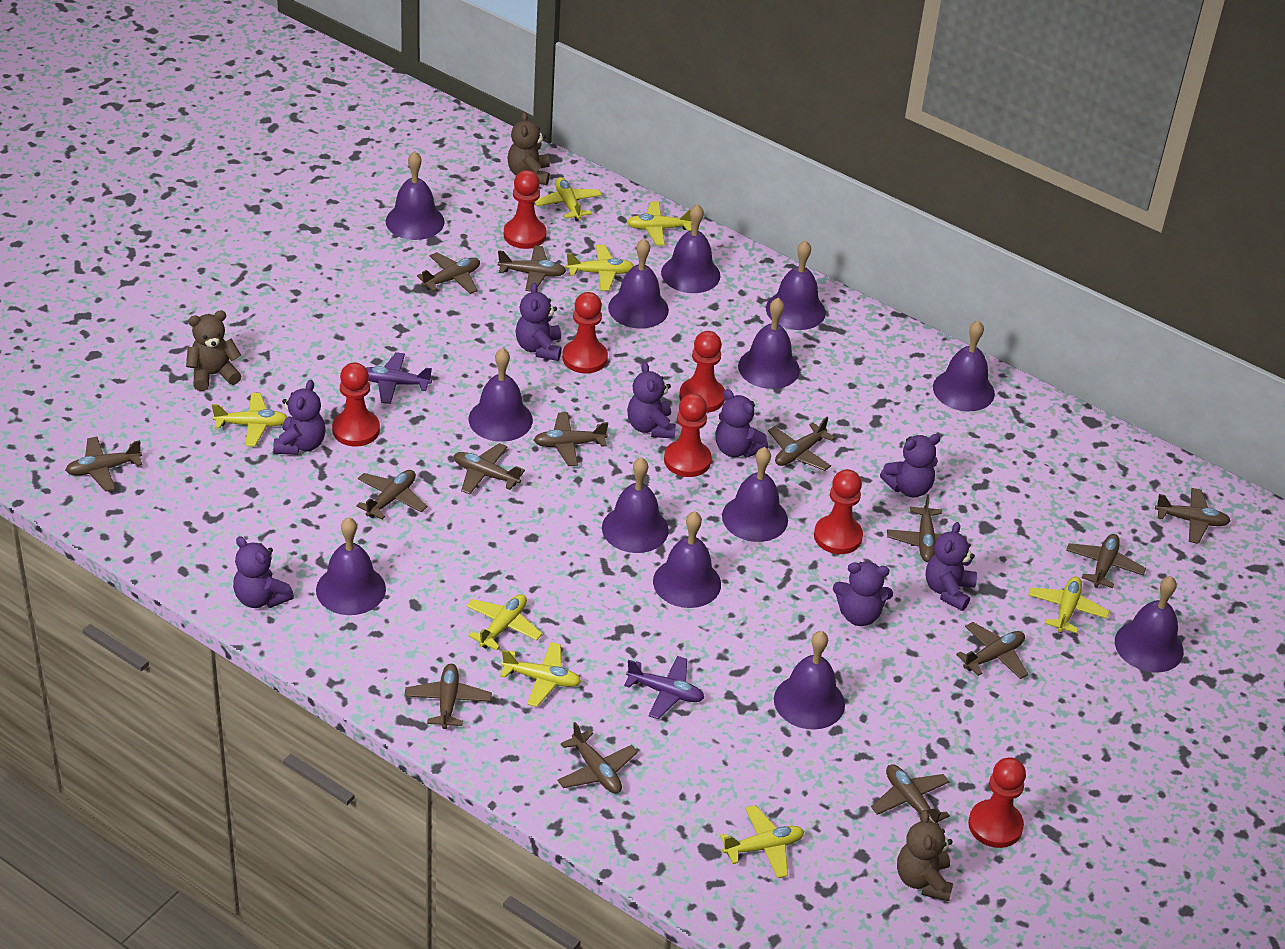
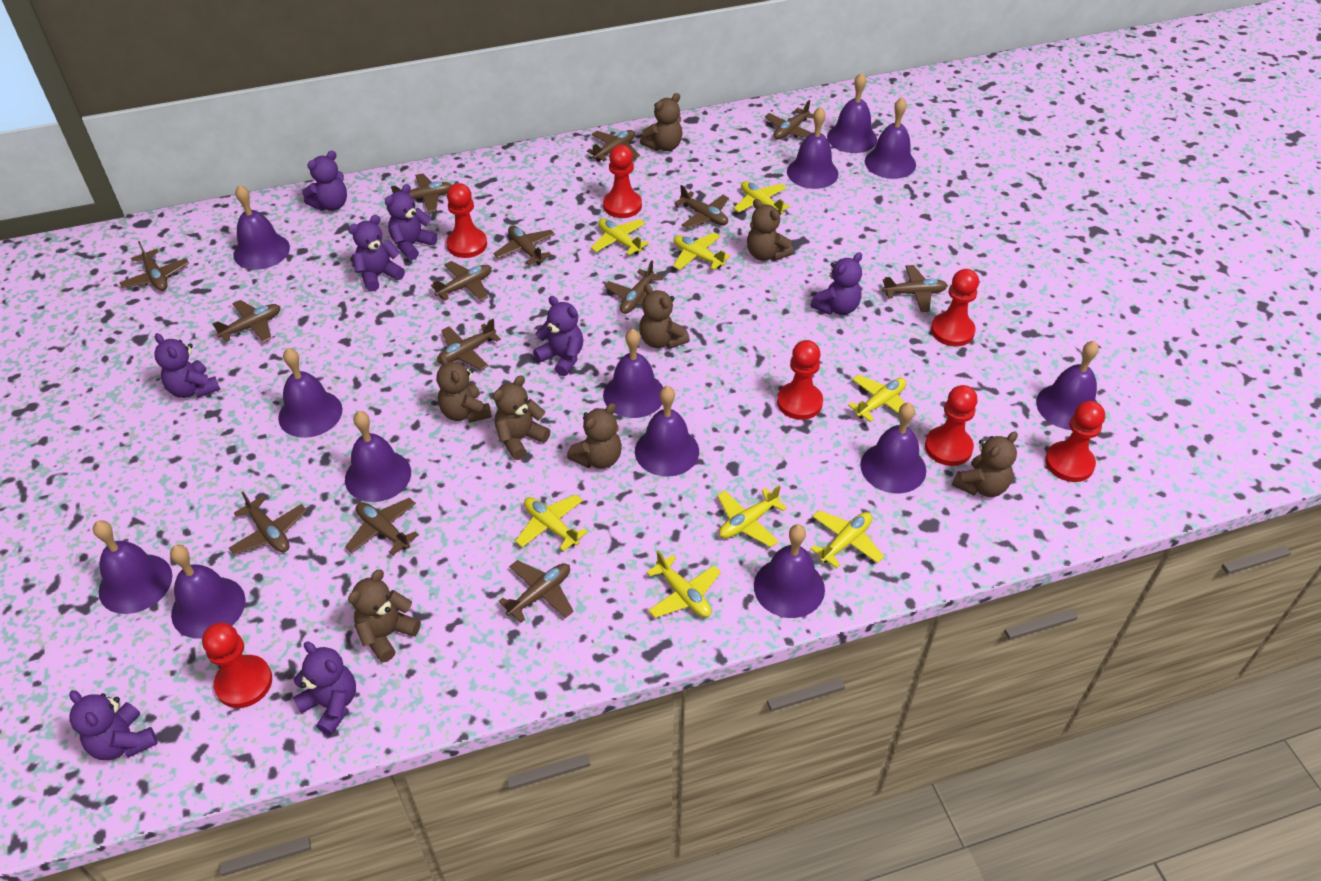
brown teddy bear: [186,310,241,391] [507,112,550,185] [897,810,953,901] = 3 -> [348,569,421,662] [437,354,492,423] [493,376,551,460] [567,403,622,469] [639,284,690,349] [640,93,683,151] [747,199,793,261] [952,431,1018,497] = 8
purple plane: [366,352,432,404] [624,656,704,719] = 2 -> none = 0

